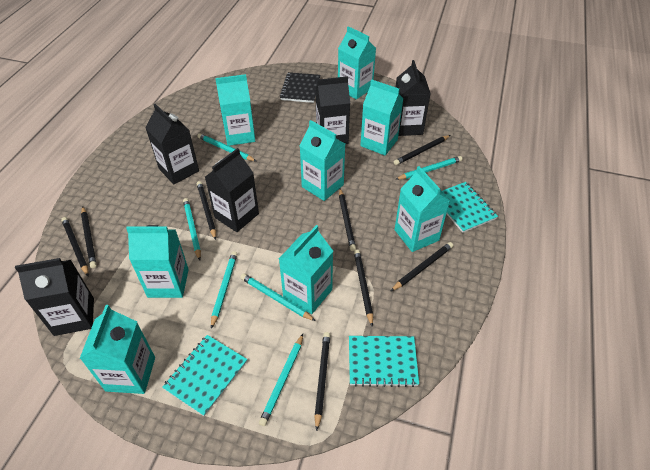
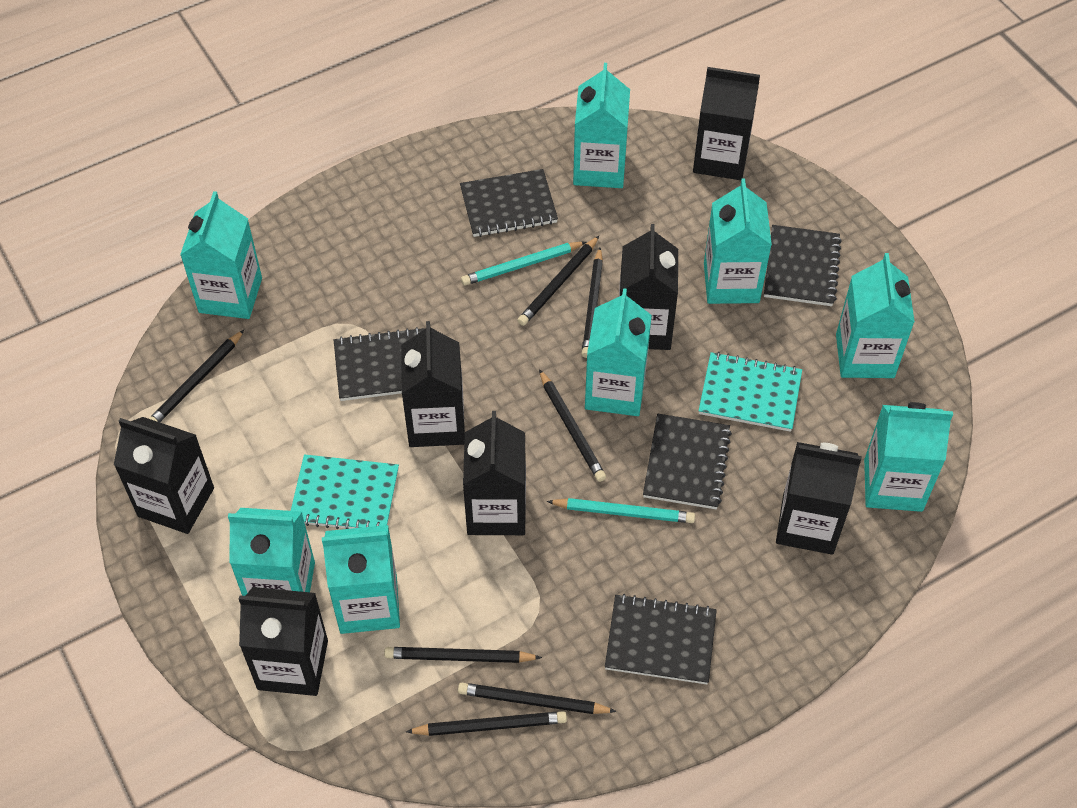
black carton: [15,258,94,336] [145,104,199,184] [205,148,259,232] [315,76,350,144] [396,60,431,136] = 5 -> [114,417,214,534] [239,587,328,696] [401,321,465,447] [463,411,526,535] [619,224,678,350] [693,67,760,180] [776,442,862,555] = 7
black notebook: [280,72,320,103] = 1 -> [334,327,425,401] [460,169,558,237] [605,594,717,684] [643,414,732,509] [764,225,842,306] = 5
black pencil: [61,217,89,276] [81,207,97,268] [197,181,216,240] [314,332,330,431] [339,189,356,251] [354,249,373,327] [391,242,453,291] [394,135,450,165] = 8 -> [149,330,244,422] [384,647,542,663] [406,711,567,736] [458,683,617,714] [517,236,599,326] [539,369,606,482] [581,247,603,358] = 7
turquoise notebook: [162,335,247,416] [349,336,419,387] [442,182,498,233] = 3 -> [291,454,399,529] [699,352,802,432] = 2
turquoise pencil: [183,198,201,261] [197,133,256,161] [211,251,237,329] [240,273,316,321] [259,334,303,426] [395,156,463,180] = 6 -> [461,242,586,286] [547,498,695,523] = 2

